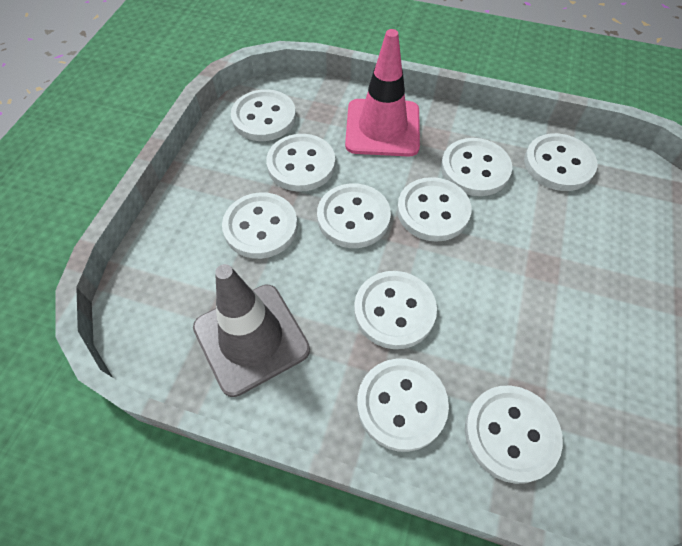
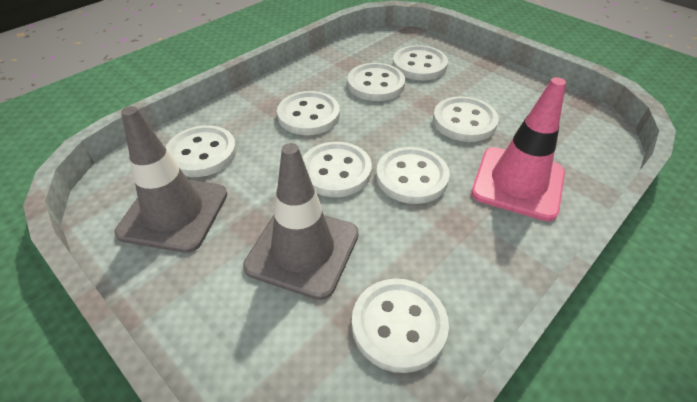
grey traffic cone: [193,264,310,397] = 1 -> [115,106,227,253] [243,143,359,300] = 2
white button: [222,192,298,259] [231,89,296,141] [266,134,335,192] [317,183,391,248] [354,271,437,349] [357,359,449,452] [397,177,471,242] [441,138,512,196] [465,386,563,484] [524,133,598,191] = 10 -> [166,125,237,177] [277,91,340,135] [303,142,372,197] [348,63,405,101] [352,279,449,373] [376,147,450,204] [393,45,448,80] [433,96,499,142] = 8

